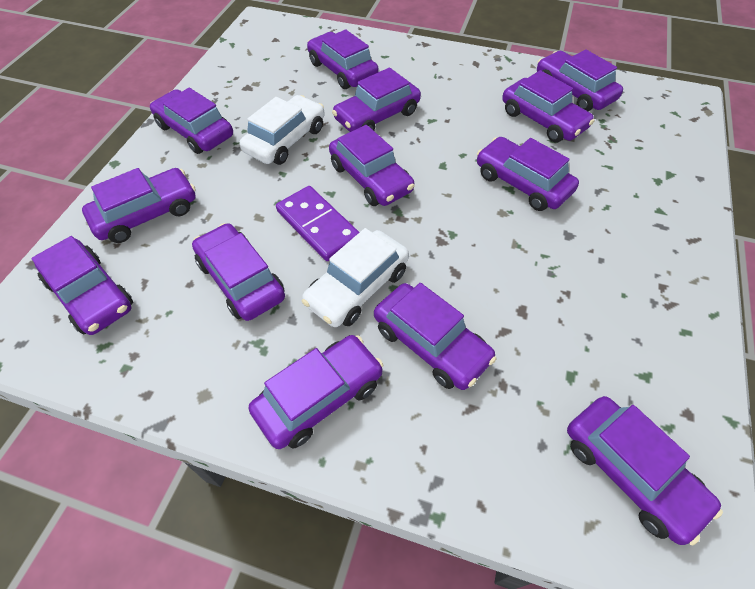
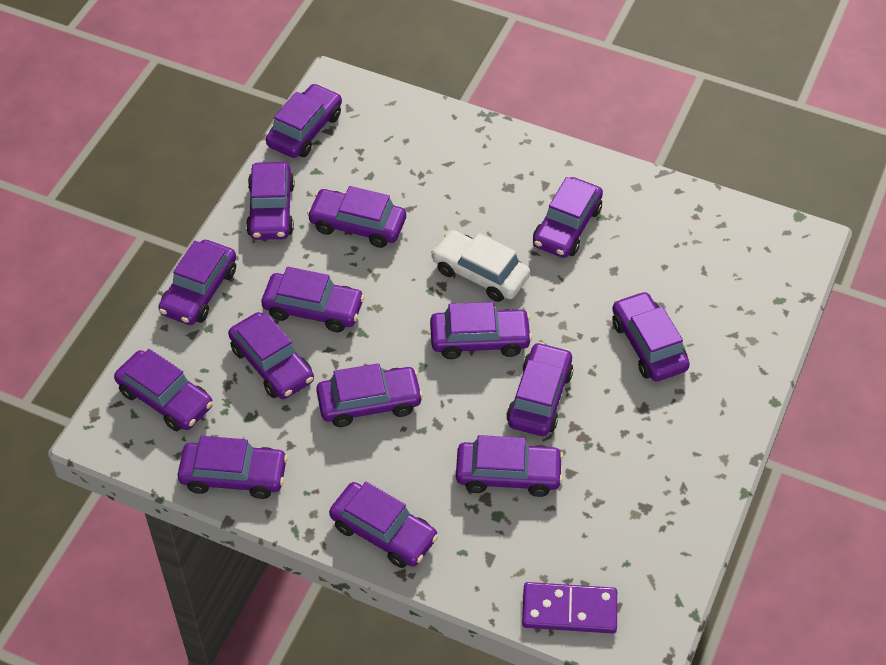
purple car: [31,236,133,335] [82,168,196,243] [150,88,233,154] [192,223,285,321] [248,335,384,449] [307,30,379,89] [329,125,415,206] [332,67,421,132] [374,283,497,390] [477,137,579,211] [502,70,595,143] [537,49,623,111] [567,396,723,545] = 13 -> [114,349,213,431] [158,240,236,325] [178,436,288,499] [228,312,314,399] [246,162,295,240] [261,267,365,332] [266,83,342,158] [307,186,406,248] [316,363,423,427] [329,482,438,568] [430,302,532,359] [456,435,563,497] [506,342,573,436] [533,177,603,258] [612,291,690,381] = 15
white car: [240,95,325,165] [302,228,409,327] = 2 -> [431,230,530,302] = 1

